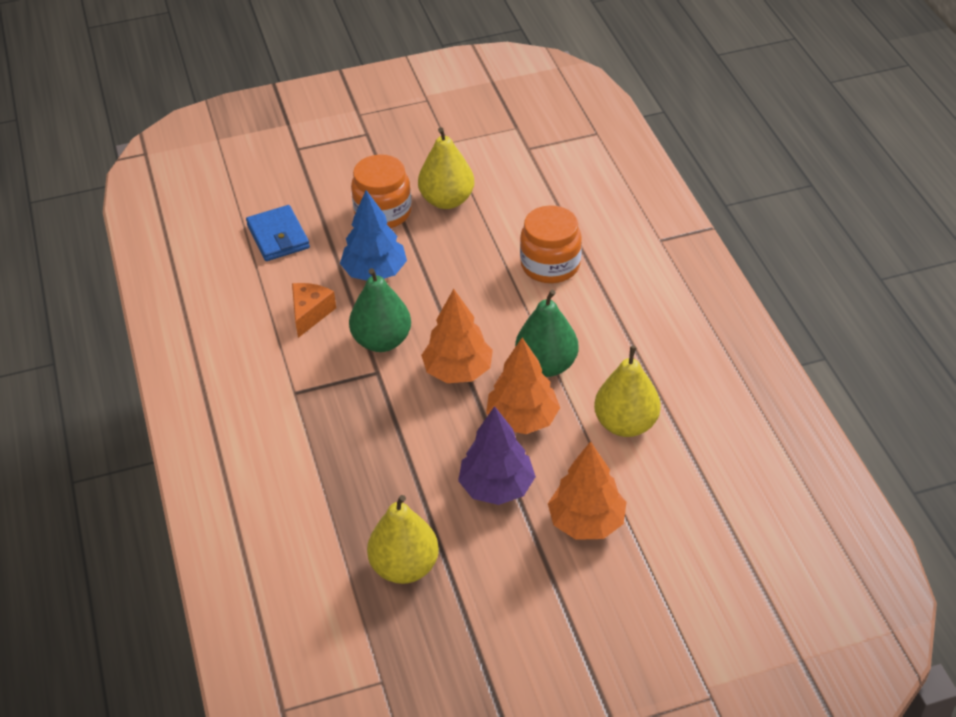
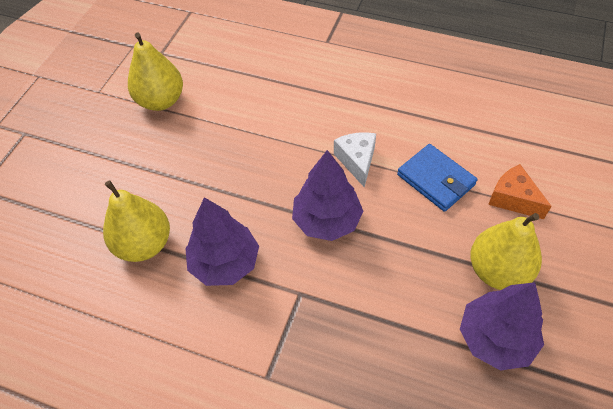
blue tree: [340,190,407,281] = 1 -> none = 0
green pear: [349,268,411,352] [515,290,579,377] = 2 -> none = 0
orange jar: [351,154,412,228] [520,205,582,283] = 2 -> none = 0
orange tree: [421,289,493,383] [486,338,560,434] [548,441,626,540] = 3 -> none = 0
purple tree: [458,406,536,505] = 1 -> [185,197,259,286] [292,150,363,241] [460,282,544,371] = 3
white cheese: none = 0 -> [334,132,376,187] = 1

